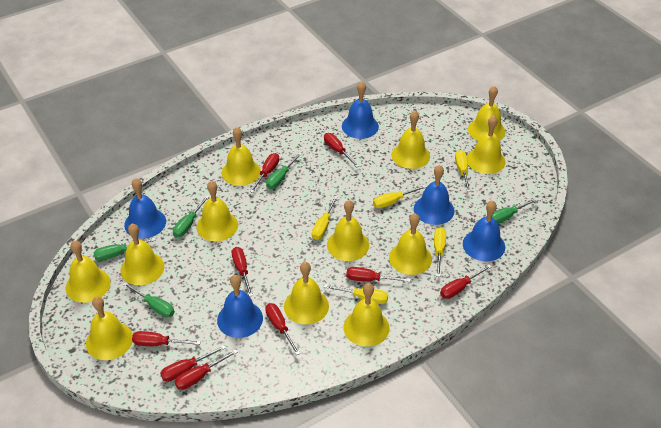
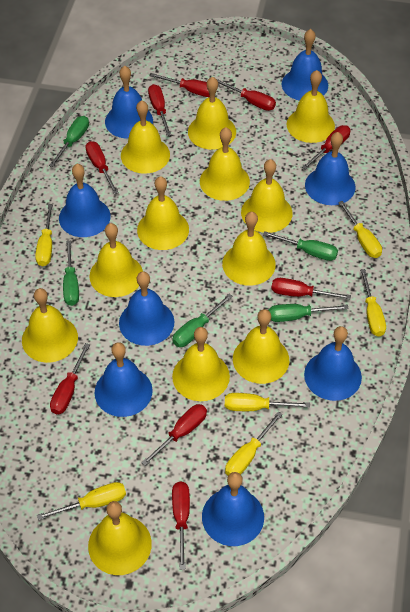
blue bell: [124,178,166,239] [217,275,263,338] [342,82,379,139] [414,165,455,225] [463,200,505,262] = 5 -> [59,164,111,237] [95,342,153,417] [105,66,153,139] [119,271,174,346] [202,472,264,546] [282,29,328,101] [304,326,362,401] [305,132,355,205] = 8
yellow screwdriver: [312,196,338,240] [324,284,388,304] [373,185,426,208] [434,227,446,277] [455,150,471,192] = 5 -> [35,204,53,266] [37,482,126,520] [225,393,310,411] [225,411,283,476] [338,201,382,258] [360,269,386,337] = 6

